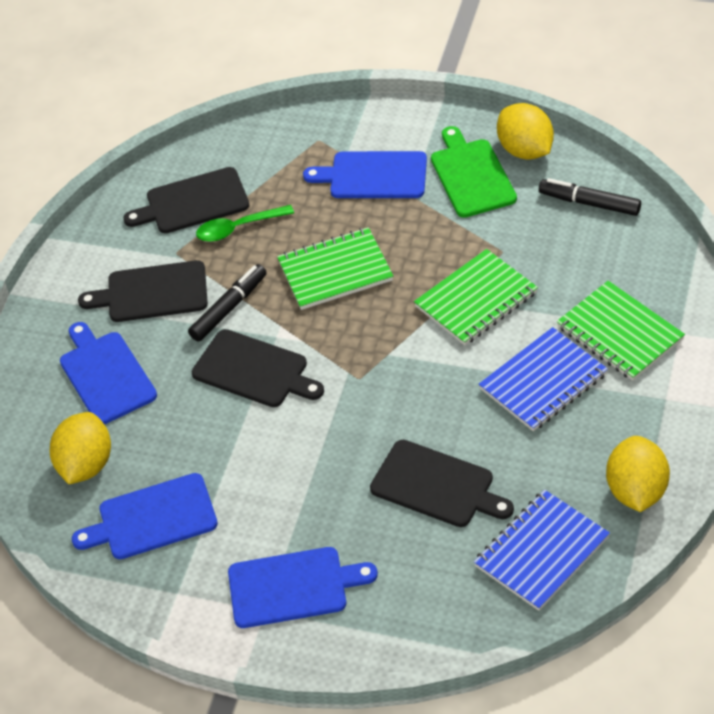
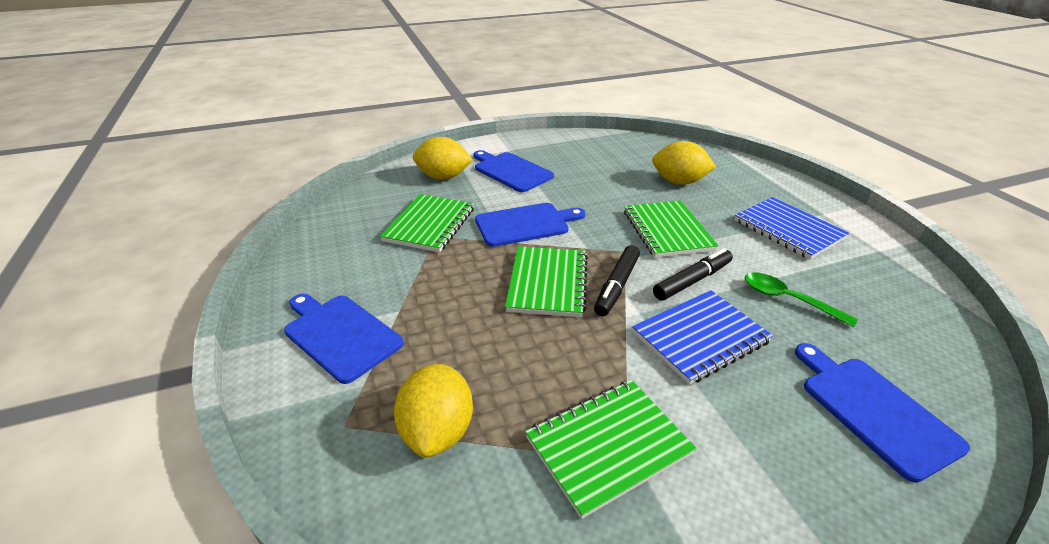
black cutting board: [78,260,208,322] [123,167,249,233] [192,329,324,407] [370,440,514,527] = 4 -> none = 0
green cutting board: [431,126,517,218] = 1 -> none = 0
green notebook: [277,227,393,310] [414,249,538,345] [557,281,685,381] = 3 -> [380,194,474,252] [505,246,588,317] [525,380,696,519] [624,200,719,258] = 4

